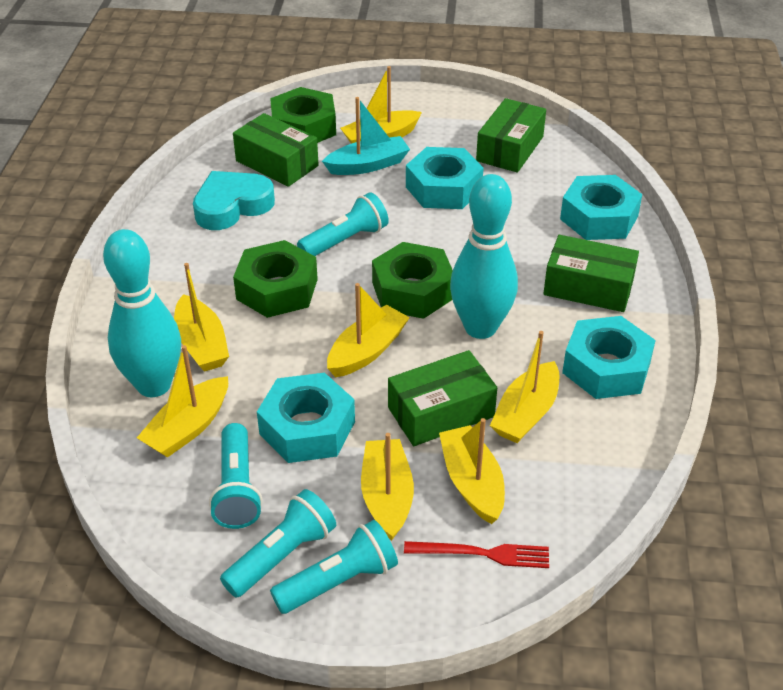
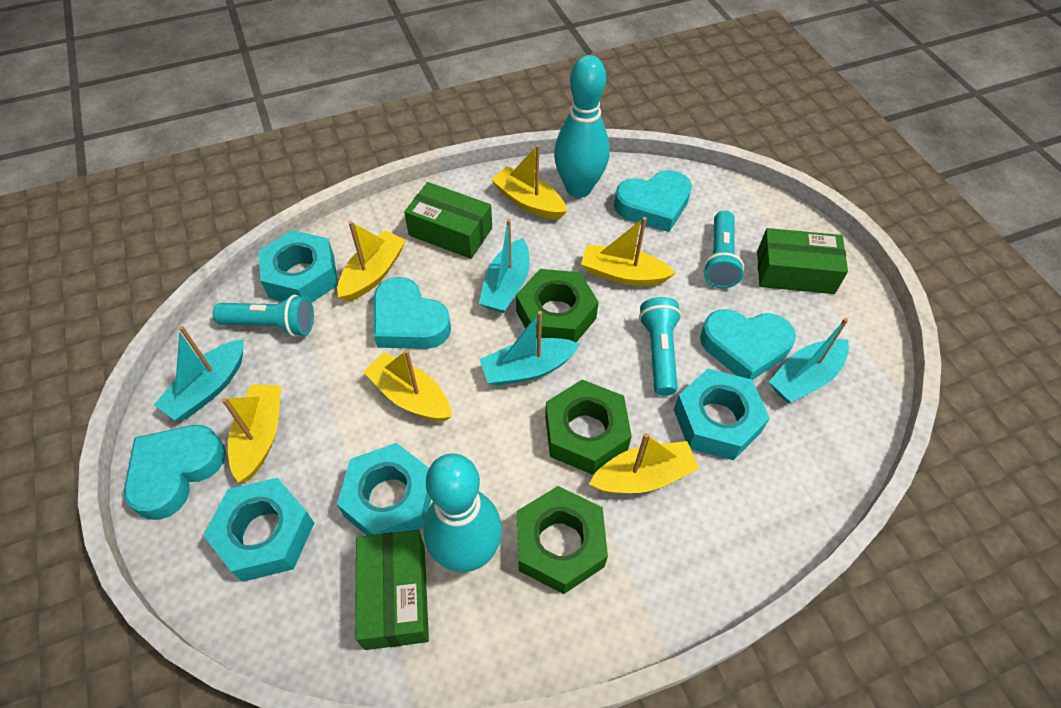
green box: [233,113,319,187] [388,350,497,446] [476,98,546,173] [543,235,639,312] = 4 -> [355,530,429,650] [404,182,492,259] [757,228,848,294] = 3
red fork: [404,541,549,568] = 1 -> none = 0
turquoise boat: [322,97,410,175] = 1 -> [154,326,244,420] [479,219,530,313] [479,311,580,386] [769,318,849,403] = 4
turquoise flashlight: [209,423,263,529] [220,489,336,598] [270,520,398,614] [297,192,389,256] = 4 -> [213,295,314,337] [639,297,682,396] [703,210,744,289] = 3
turquoise heart: [193,171,275,230] = 1 -> [124,425,226,520] [374,277,451,349] [614,170,692,232] [700,309,796,380] = 4
yellow boat: [137,345,228,458] [174,263,229,372] [327,283,410,377] [340,66,422,144] [361,433,414,541] [439,418,505,524] [490,331,559,443] = 7 -> [222,384,281,483] [337,221,406,302] [363,349,452,421] [491,144,567,220] [581,217,675,286] [589,433,700,493] = 6

